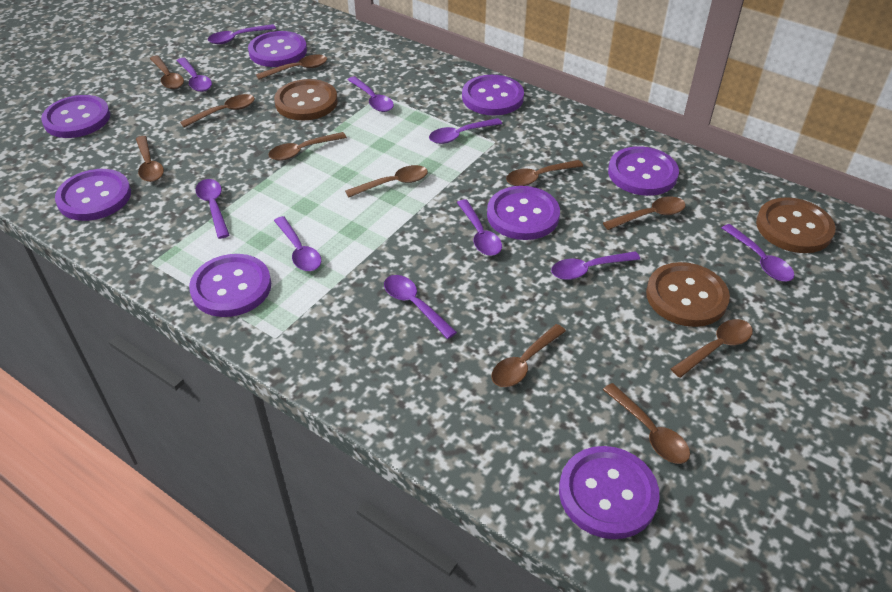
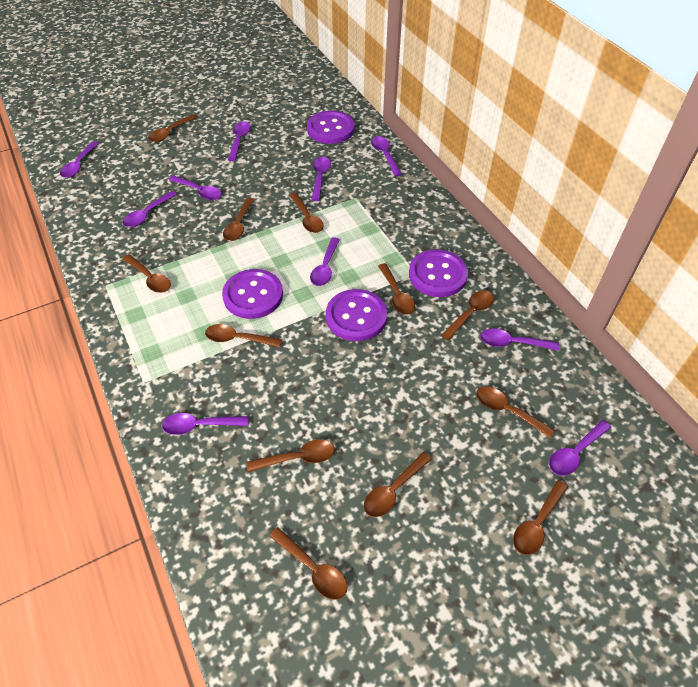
brown button: [274,79,338,120] [646,262,730,327] [756,197,836,253] = 3 -> none = 0
brown spoon: [136,136,164,182] [150,55,184,89] [180,94,255,127] [256,54,327,80] [268,132,347,161] [345,165,428,198] [491,324,566,387] [506,160,583,186] [603,197,686,230] [603,383,690,464] [671,319,753,378] = 11 -> [122,254,171,293] [148,114,197,142] [205,324,282,347] [223,198,254,241] [247,439,335,472] [270,527,347,600] [289,193,323,233] [364,452,432,517] [378,263,415,315] [441,290,494,341] [476,387,555,438] [513,480,568,555] = 12
purple button: [41,95,110,138] [55,169,131,221] [189,254,271,317] [248,31,307,67] [462,75,524,116] [487,186,560,240] [559,446,660,539] [608,146,679,196] = 8 -> [222,269,283,319] [307,111,354,144] [326,289,387,341] [409,249,468,297] = 4

